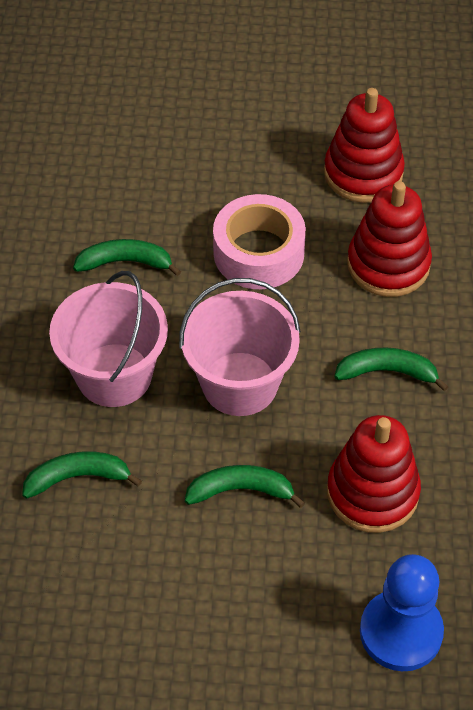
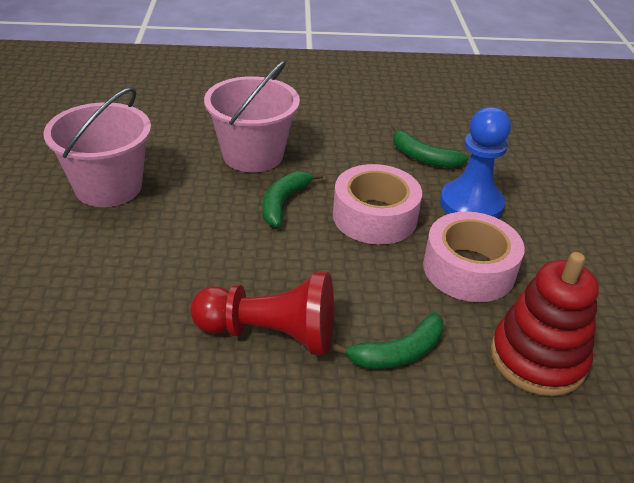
green banana: [22,451,142,499] [73,239,181,276] [185,465,305,508] [334,347,449,391] = 4 -> [262,171,323,227] [332,312,443,369] [393,125,468,168] = 3
pink tape: [213,194,306,289] = 1 -> [333,164,422,245] [423,212,525,302] = 2
red pawn: none = 0 -> [190,272,334,355] = 1
red stacking toy: [324,88,405,203] [327,415,421,533] [347,181,432,297] = 3 -> [491,252,599,396] = 1

